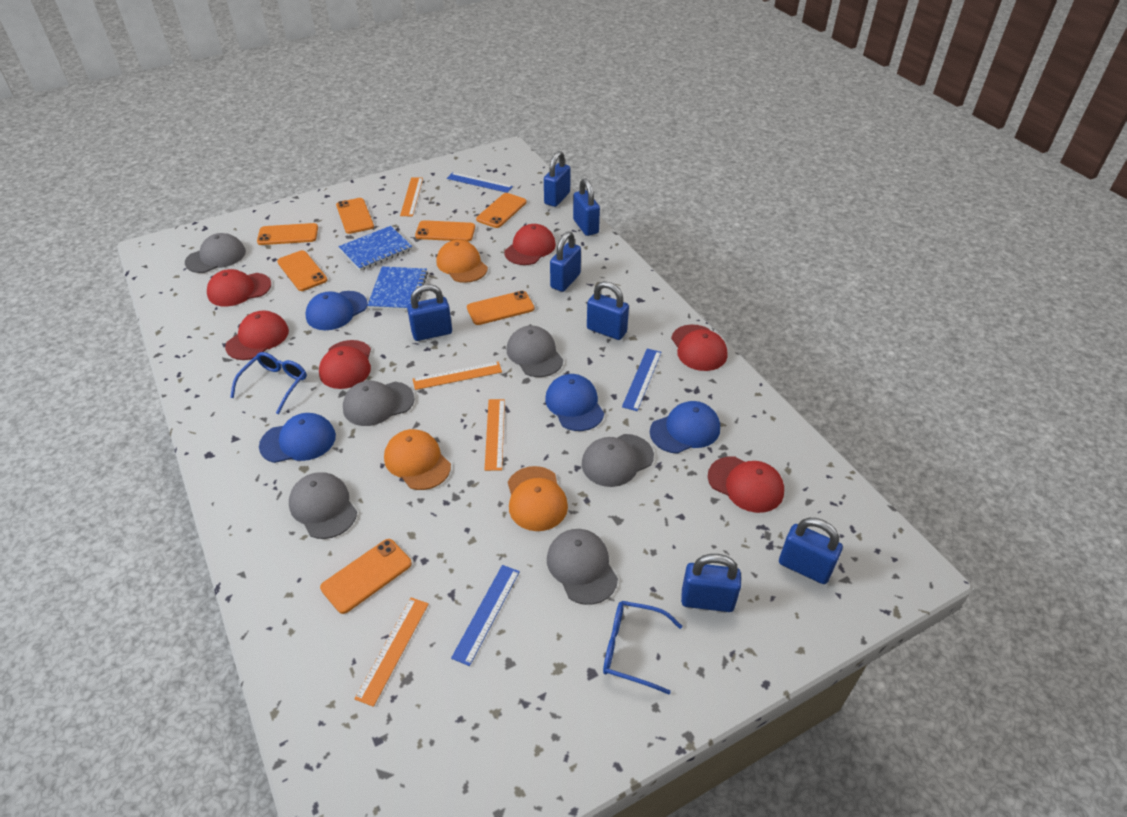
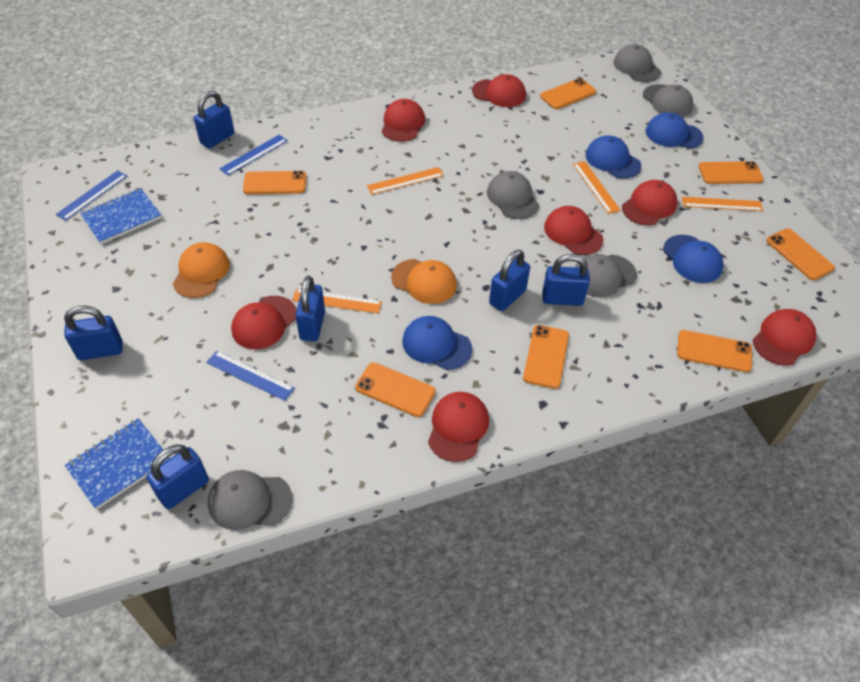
blue glasses: [230,352,307,414] [603,601,682,694] = 2 -> none = 0
blue padlock: [407,284,452,341] [544,151,570,207] [550,231,581,292] [573,178,600,236] [587,281,629,340] [681,554,741,612] [779,518,843,584] = 7 -> [64,306,123,360] [147,444,209,509] [194,91,234,149] [295,276,325,341] [489,250,530,311] [542,254,590,306] = 6
grey cap: [185,233,246,273] [289,472,357,539] [343,381,415,426] [507,326,563,377] [547,529,618,605] [582,434,654,487] = 6 -> [208,470,292,530] [487,171,539,219] [575,254,637,297] [614,44,661,82] [643,84,694,117] = 5
orange cap: [384,429,451,490] [436,240,488,283] [508,466,568,531] = 3 -> [173,242,230,298] [391,259,457,304] = 2
red cap: [207,269,271,307] [225,310,289,360] [319,340,371,389] [504,224,556,265] [671,324,727,371] [708,456,784,513] = 6 -> [231,296,297,349] [382,99,425,142] [428,392,489,462] [472,74,526,107] [544,206,604,255] [622,180,678,226] [753,309,816,366] = 7

